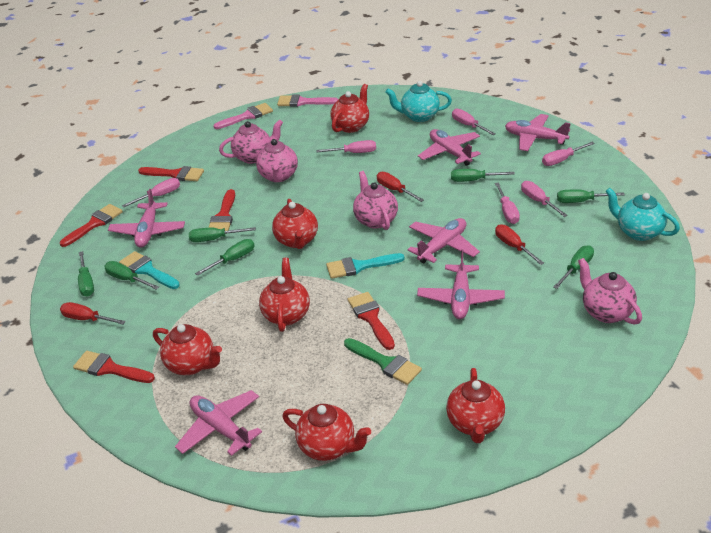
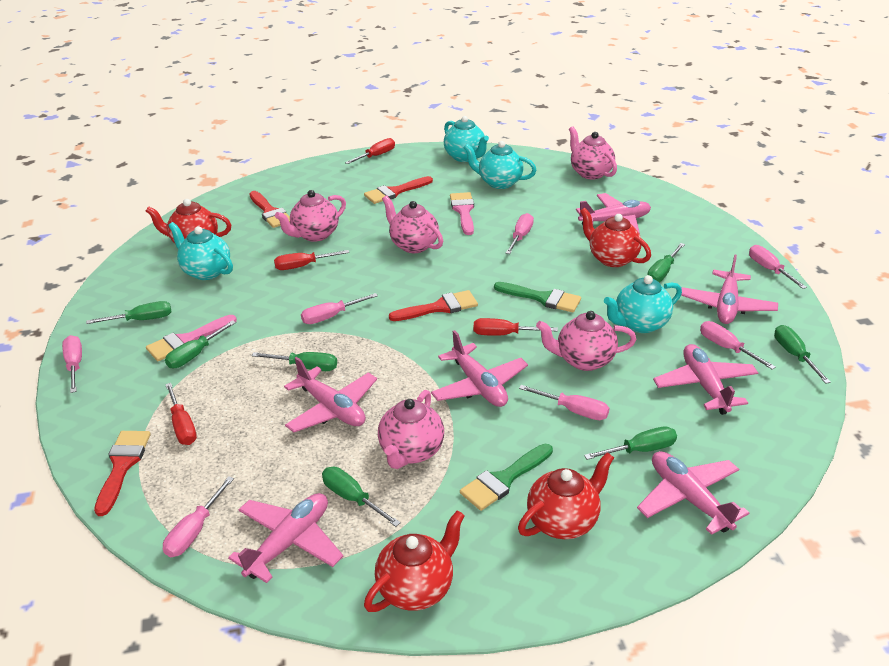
green brush: [344,338,422,385] = 1 -> [460,444,553,511] [494,282,581,313] = 2
pink plane: [108,189,185,248] [175,390,262,456] [408,218,480,263] [417,249,505,319] [418,129,481,166] [505,114,571,151] = 6 -> [228,493,343,583] [284,357,377,433] [431,330,528,407] [576,193,651,234] [637,451,749,535] [653,344,758,415] [681,255,778,324] = 7
pink screwdriver: [122,178,180,207] [316,140,376,153] [452,109,496,135] [495,182,520,224] [521,181,568,217] [542,142,595,166] = 6 -> [62,335,82,393] [163,476,234,557] [301,293,378,324] [506,213,534,254] [519,385,609,420] [700,321,776,370] [749,245,807,289] = 7
pink teapot: [219,120,283,164] [256,138,298,182] [353,171,398,230] [578,258,642,325] = 4 -> [275,190,346,242] [378,390,444,469] [382,195,443,253] [536,311,636,371] [569,126,617,179] = 5
red brush: [60,204,123,247] [73,351,155,383] [138,166,204,181] [208,189,235,231] [348,292,395,350] = 5 -> [94,431,150,516] [249,191,290,228] [364,176,433,204] [389,290,478,321] = 4
red screwdriver: [60,302,126,325] [377,172,424,202] [495,224,544,265] = 3 -> [165,383,197,445] [274,250,349,270] [345,138,395,164] [474,318,558,336] = 4
red teapot: [153,324,222,375] [259,258,310,332] [272,199,318,249] [282,404,371,461] [330,84,369,133] [446,368,505,443] = 6 -> [146,199,231,243] [364,510,465,612] [518,452,614,539] [580,208,651,267] = 4
turquoise brush: [119,251,180,289] [326,253,405,279] = 2 -> none = 0
turquoise teapot: [385,81,452,122] [606,188,680,241] = 2 -> [168,222,233,280] [444,116,489,162] [463,141,536,189] [604,275,682,333] = 4

